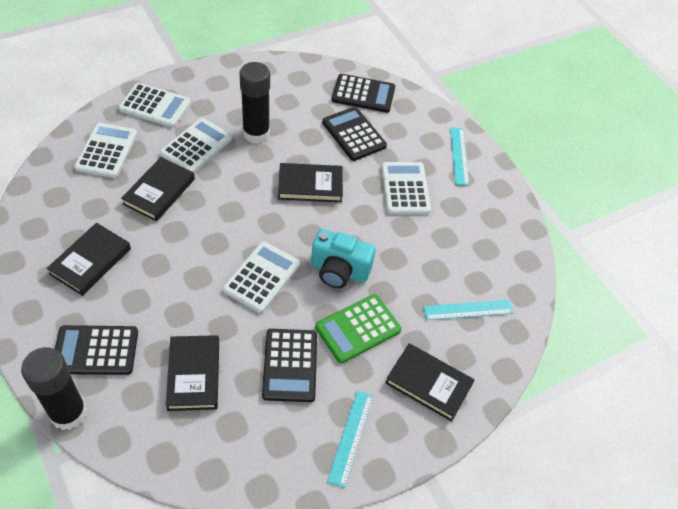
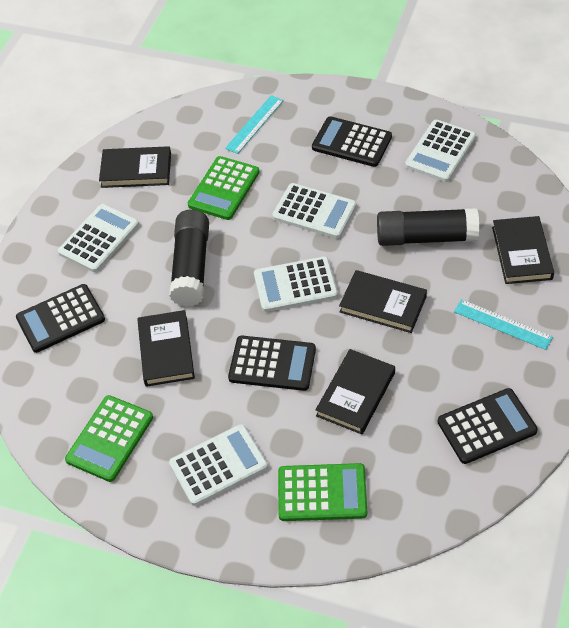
green calculator: [315,294,401,364] = 1 -> [65,395,153,482] [188,156,260,220] [278,463,367,521] = 3
turquoise camera: [311,229,375,288] = 1 -> none = 0
turquoise ruler: [327,391,374,488] [423,300,513,320] [450,127,469,186] = 3 -> [225,95,284,154] [454,299,553,350] = 2

